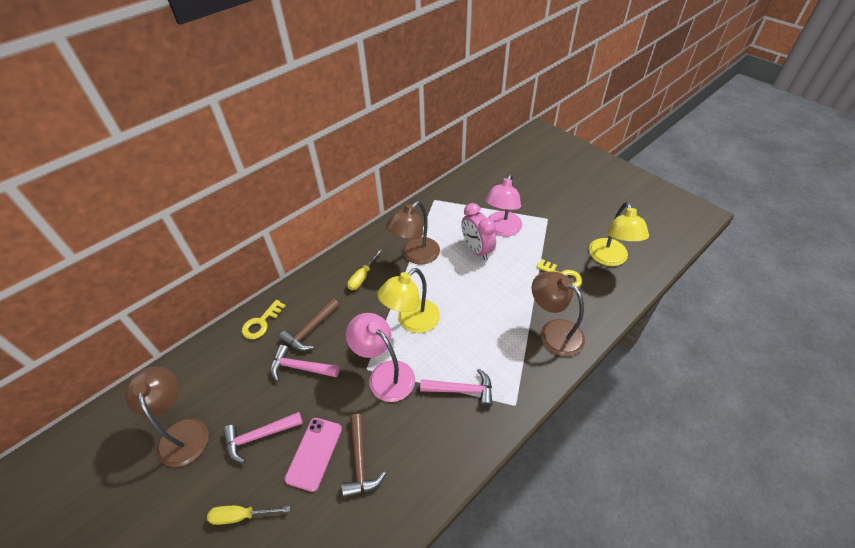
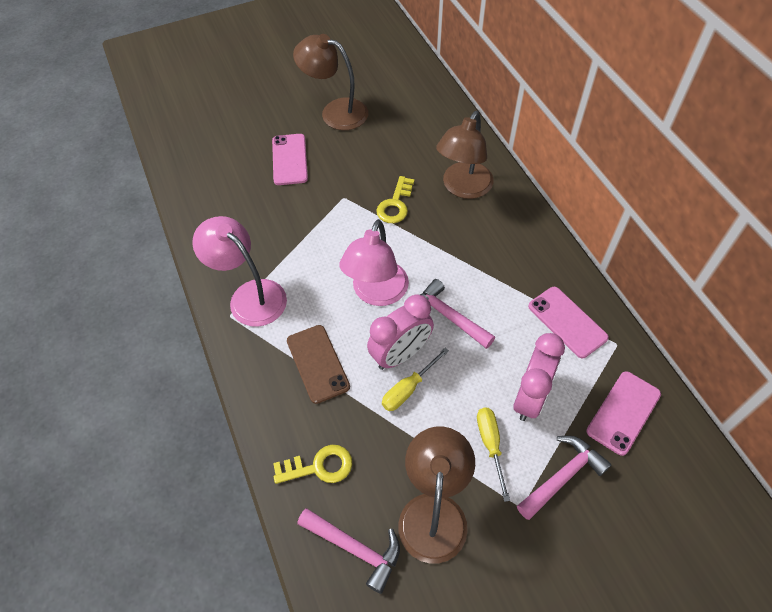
brown hammer: [279,298,339,351] [342,414,386,497] = 2 -> none = 0
brown phone: none = 0 -> [287,325,350,404] = 1
pink clock: [461,203,496,260] = 1 -> [367,295,434,370] [513,333,565,421] = 2
pink phone: [284,418,342,492] = 1 -> [272,134,308,185] [528,287,609,358] [586,371,661,456] = 3
yellow lamp: [377,268,440,333] [589,202,649,266] = 2 -> none = 0

